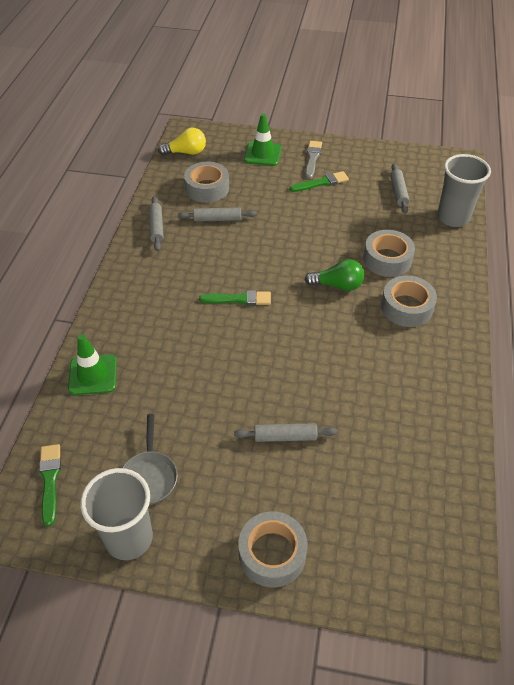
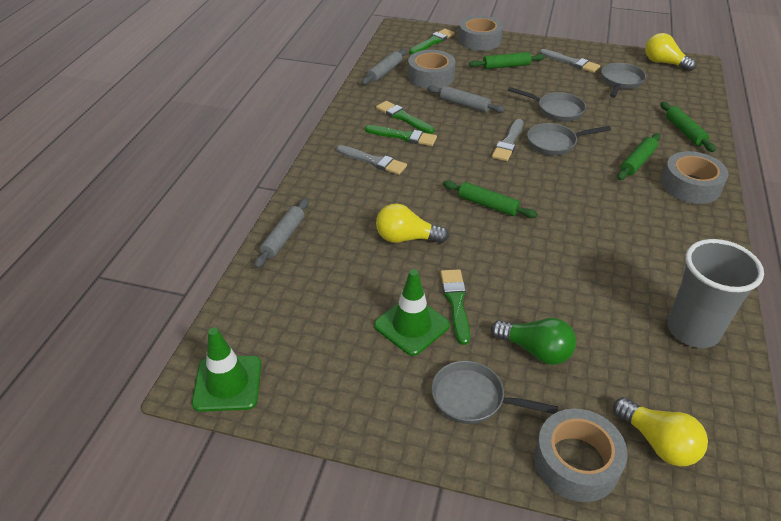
green brush: [39,444,61,527] [199,290,271,305] [290,171,349,192] = 3 -> [365,125,437,146] [376,101,435,134] [409,29,455,54] [441,269,470,345] = 4
green rolling pin: none = 0 -> [443,180,537,218] [469,52,545,69] [617,133,661,180] [660,102,716,152] = 4
grey brush: [305,141,322,179] = 1 -> [336,145,407,175] [492,119,524,161] [539,49,600,73] = 3
grey cup: [80,468,153,560] [437,154,491,227] = 2 -> [667,239,764,348] = 1
grey pan: [122,414,178,505] = 1 -> [432,361,559,424] [508,87,586,122] [527,123,611,155] [601,63,646,98] = 4
grey rolling pin: [149,196,164,251] [178,207,257,222] [234,423,338,442] [390,163,409,214] = 4 -> [254,198,308,268] [361,49,407,85] [427,85,505,113] = 3
yellow light bulb: [158,128,206,155] = 1 -> [376,203,449,243] [613,397,708,466] [645,33,696,71] = 3

